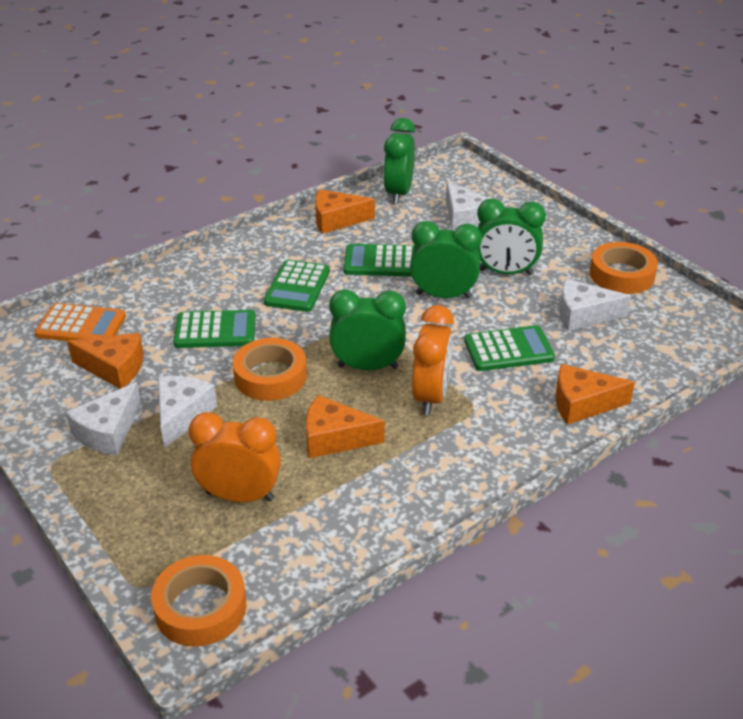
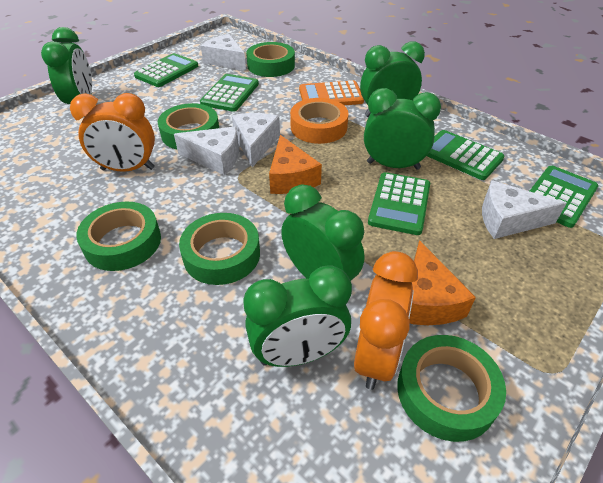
green calculator: [173,310,256,348] [264,260,330,312] [344,244,414,277] [464,325,555,371] = 4 -> [134,53,198,87] [200,74,259,112] [368,172,430,235] [427,130,504,180] [530,166,598,228] = 5
green clock: [329,290,406,370] [383,118,415,204] [410,221,482,299] [477,198,546,275] = 4 -> [41,27,92,104] [243,265,352,367] [281,184,364,280] [360,41,425,117] [364,88,441,170] = 5
green tape: none = 0 -> [76,201,161,271] [158,103,219,149] [179,213,260,285] [246,42,295,77] [397,335,506,442] = 5
orange cheese: [67,333,144,389] [306,395,385,458] [315,189,375,234] [556,364,635,425] = 4 -> [269,135,322,194] [409,240,476,325] = 2
orange tape: [151,555,247,647] [233,338,307,401] [590,242,658,294] = 3 -> [290,98,349,144] = 1

